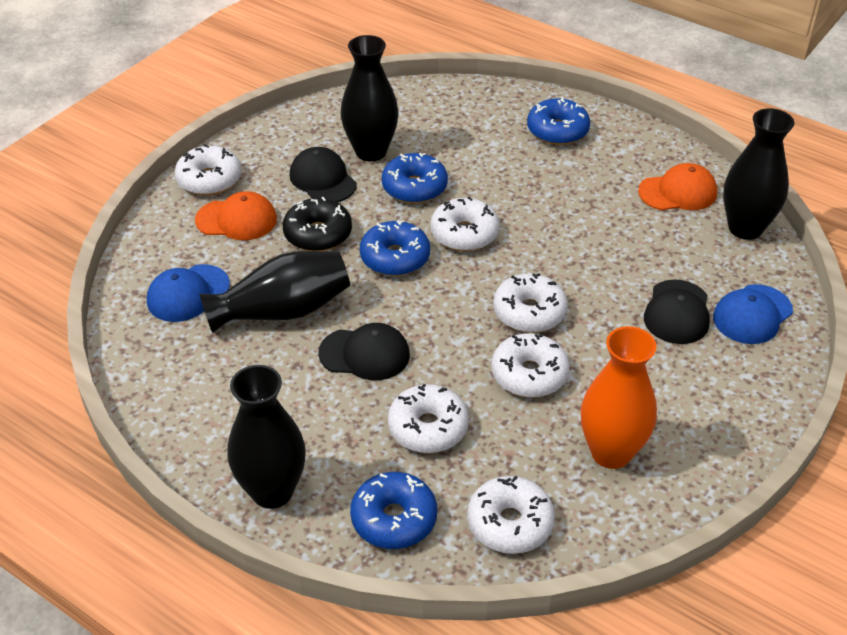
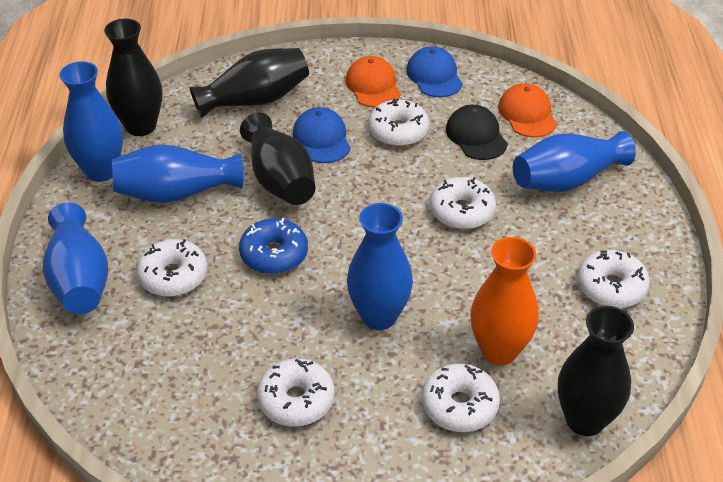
black cap: [289,147,357,202] [318,323,410,380] [644,279,710,344] = 3 -> [446,105,508,160] = 1
black donut: [283,197,352,251] = 1 -> none = 0
blue donut: [350,472,437,549] [360,220,430,276] [382,153,448,203] [527,97,590,145] = 4 -> [239,218,308,274] = 1
blue vase: none = 0 -> [43,202,108,315] [59,61,123,182] [112,144,243,203] [347,203,413,330] [513,131,636,192] = 5

